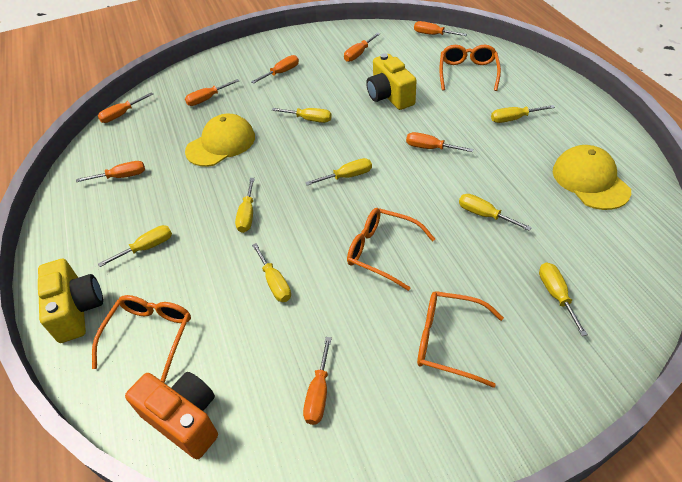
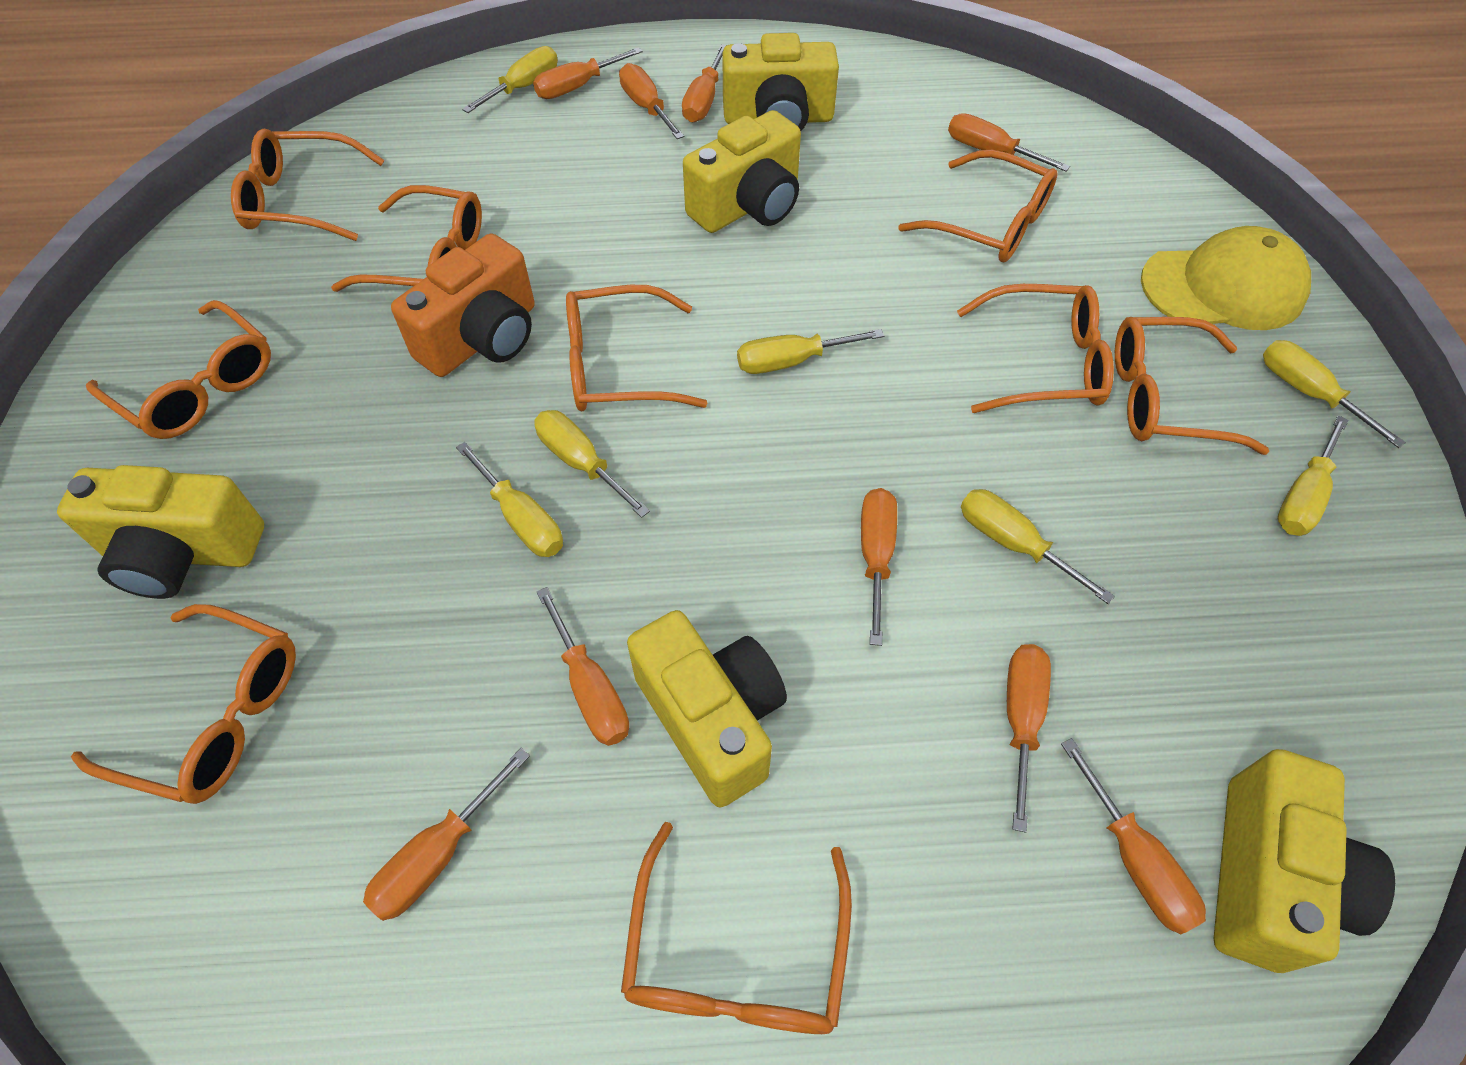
orange glasses: [92,295,191,383] [347,208,435,291] [417,291,504,388] [439,45,501,91] = 4 -> [71,604,296,804] [86,300,271,439] [231,129,384,241] [331,185,482,292] [566,285,708,411] [621,822,852,1034] [898,150,1058,262] [957,284,1114,413] [1115,317,1269,455] = 9
orange screwdriver: [76,161,145,182] [98,92,153,123] [185,79,239,106] [251,55,299,84] [303,337,332,425] [344,33,380,62] [406,132,473,152] [414,21,467,36] = 8 -> [363,748,530,921] [533,47,643,99] [537,587,629,746] [619,63,684,139] [682,44,726,123] [861,488,897,646] [948,113,1070,172] [1007,644,1051,833] [1061,738,1206,935] = 9
yellow camera: [38,259,103,343] [366,53,416,110] = 2 -> [57,465,264,599] [627,610,787,807] [683,110,801,233] [722,33,839,131] [1214,749,1395,973] = 5
yellow cap: [185,114,255,167] [553,145,631,210] = 2 -> [1141,226,1311,330] = 1
yellow screwdriver: [98,225,172,267] [235,178,255,233] [252,243,291,302] [272,108,332,123] [305,158,372,185] [459,194,532,231] [491,105,555,123] [539,263,588,336] = 8 -> [456,442,563,557] [462,46,558,113] [534,410,650,518] [737,329,884,374] [961,489,1115,604] [1263,340,1406,448] [1278,415,1349,536] = 7

